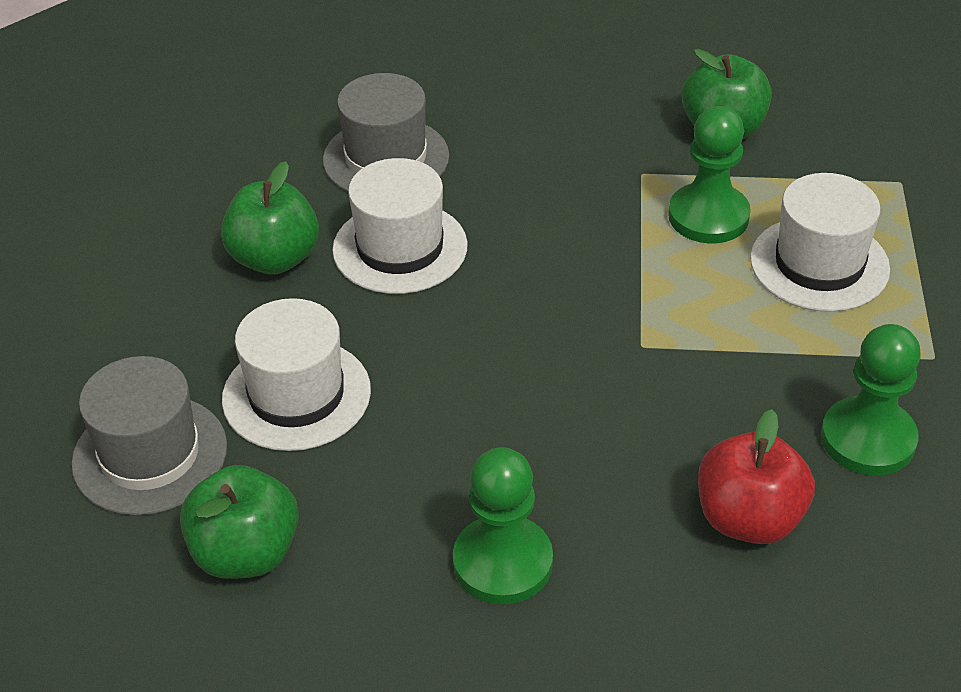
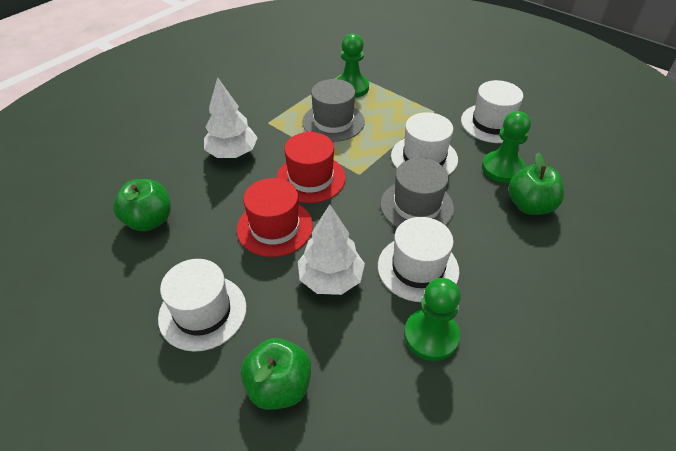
red apple: [698,409,815,544] = 1 -> none = 0
red hat: none = 0 -> [237,178,313,257] [276,132,346,203] = 2
white hat: [222,298,371,451] [332,158,468,294] [750,173,890,312] = 3 -> [158,259,246,352] [378,217,459,302] [391,112,458,175] [461,80,523,143] = 4
white tree: none = 0 -> [204,77,258,158] [298,204,365,295] = 2

